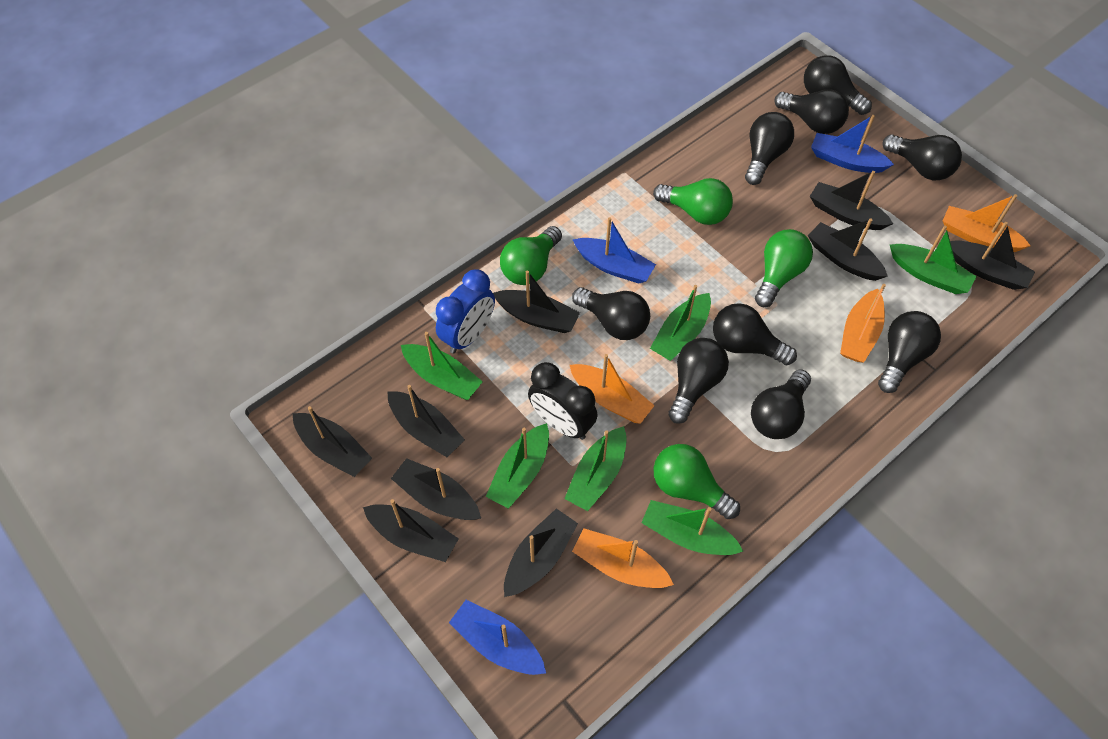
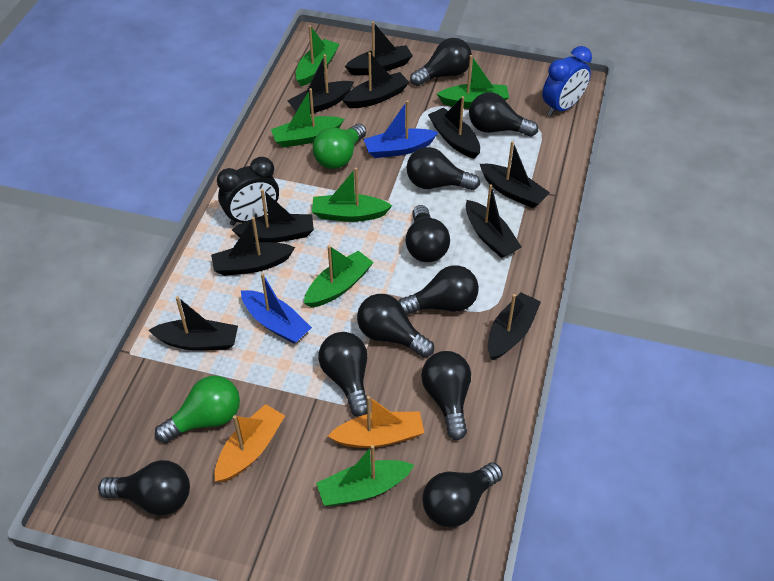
black boat: [292,406,372,477] [363,499,459,562] [387,385,465,457] [391,458,481,520] [493,270,580,333] [504,508,578,597] [808,218,888,281] [810,171,893,230] [950,222,1035,290] = 9 -> [148,296,238,351] [211,217,295,276] [232,189,314,243] [287,54,354,114] [343,52,409,108] [345,21,413,75] [428,96,480,159] [466,184,521,258] [480,141,550,208] [488,292,541,360] = 10
black light bulb: [572,287,650,340] [668,338,729,424] [713,303,797,365] [745,112,794,185] [751,369,811,439] [774,89,849,134] [804,55,872,115] [878,311,941,393] [882,134,962,180] = 9 -> [98,460,190,516] [318,332,367,417] [357,294,434,357] [398,265,479,315] [405,205,450,262] [407,147,480,190] [410,38,472,86] [421,351,471,440] [423,462,503,527] [469,92,538,137] = 10
blue boat: [449,600,546,675] [572,217,656,283] [811,115,894,173] = 3 -> [241,273,312,344] [364,100,438,158] = 2
green light bulb: [500,226,562,285] [653,178,733,225] [654,444,740,519] [755,229,813,307] = 4 -> [155,376,240,443] [313,124,366,169] = 2
orange boat: [570,354,655,424] [572,529,674,588] [840,284,886,363] [943,194,1031,252] = 4 -> [215,404,285,482] [328,396,424,448] = 2

